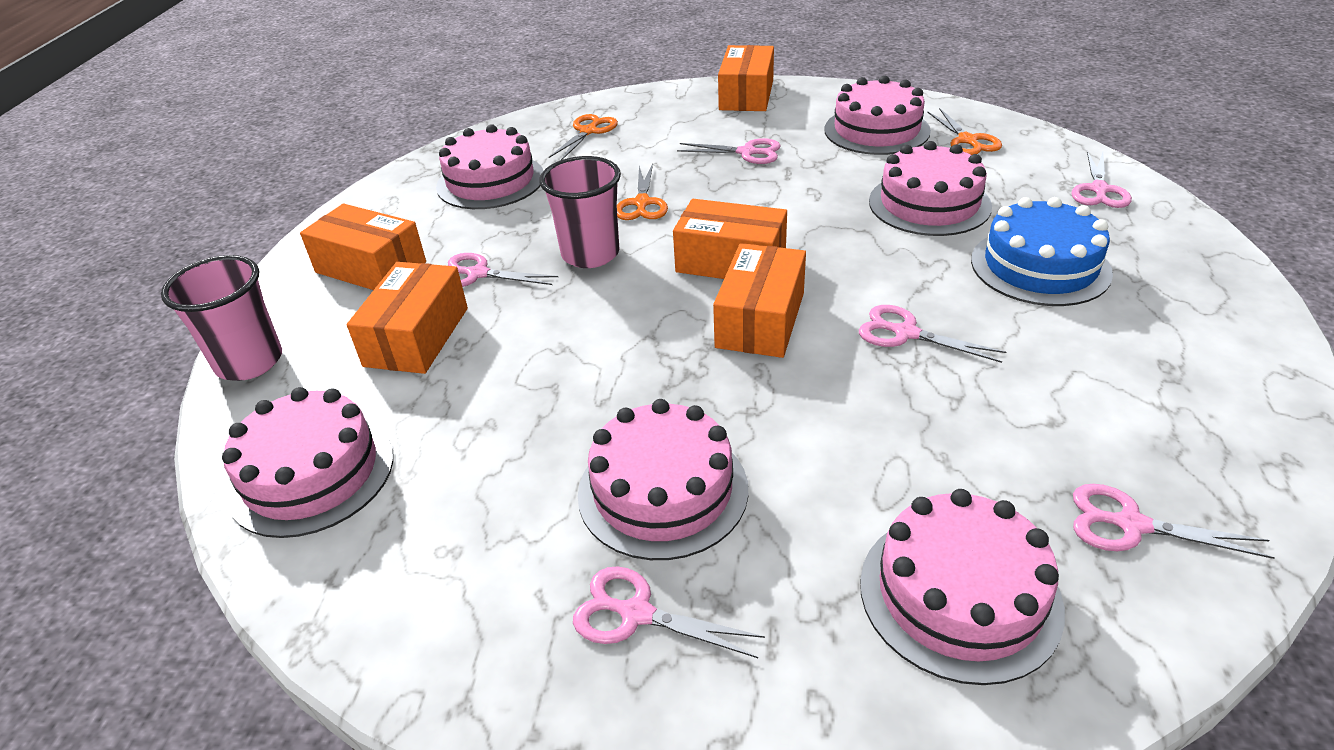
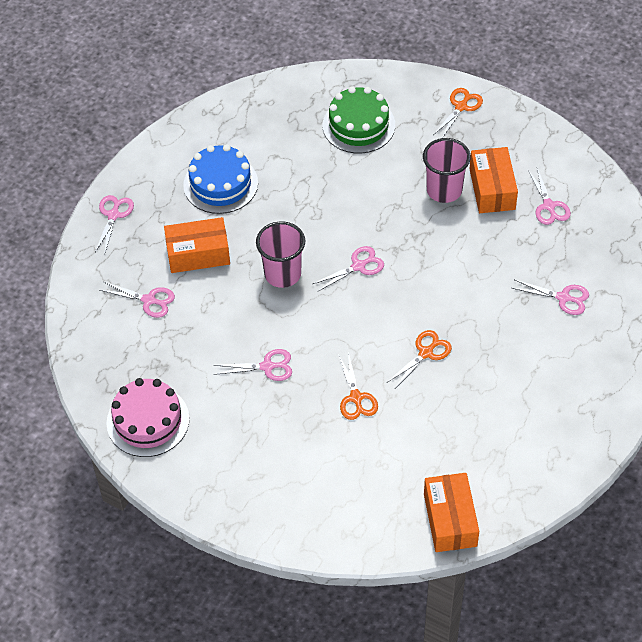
green cake: none = 0 -> [322,86,395,153] = 1
orange box: [300,204,426,290] [347,262,468,374] [673,199,787,279] [713,243,806,358] [718,45,774,111] = 5 -> [164,217,230,273] [424,473,479,552] [470,147,518,213] = 3
pink cake: [222,387,394,538] [436,124,544,209] [578,399,748,560] [824,76,931,155] [860,489,1065,685] [869,141,992,236] = 6 -> [107,378,189,457] = 1

